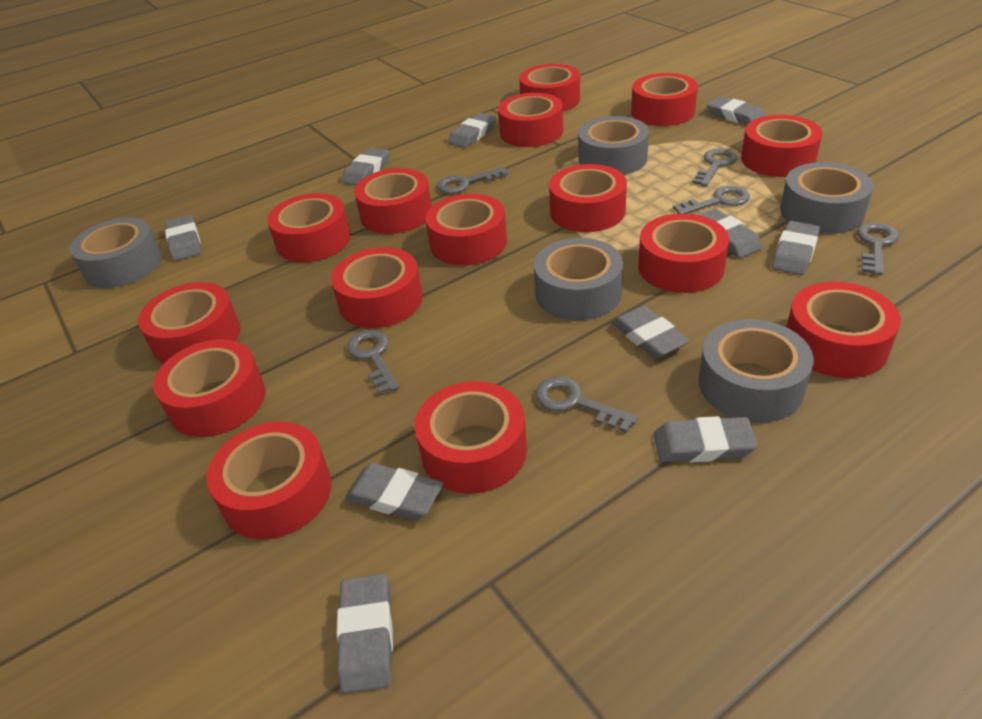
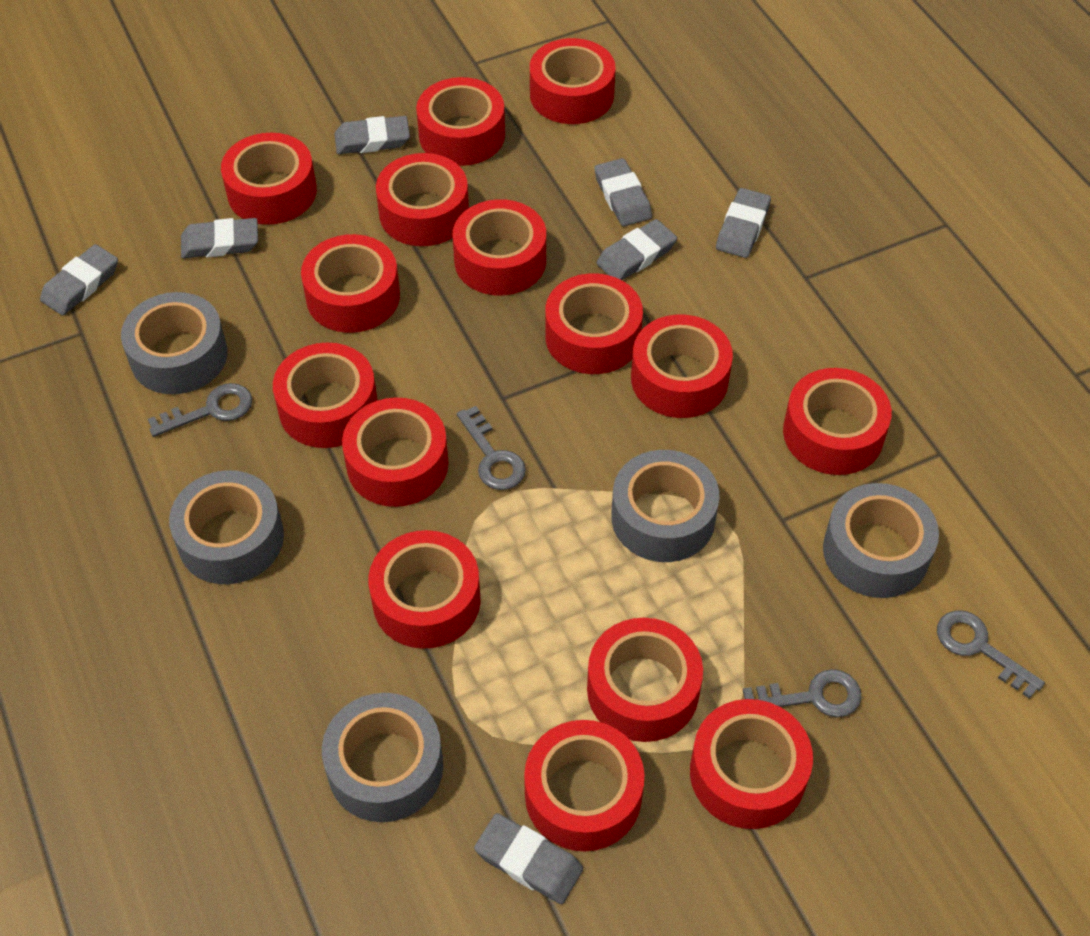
grey eraser: [165,215,201,261] [336,574,393,694] [342,148,390,185] [345,463,443,521] [448,113,497,148] [612,305,690,358] [654,416,758,463] [700,209,762,258] [706,96,765,125] [772,221,820,275] = 10 -> [40,244,118,315] [181,218,258,258] [335,116,410,154] [474,813,583,904] [594,158,652,226] [596,219,677,280] [716,188,771,258] = 7
grey key: [347,330,399,395] [437,167,508,194] [536,376,638,433] [673,186,750,214] [692,148,737,187] [857,222,899,275] = 6 -> [148,383,252,437] [457,406,526,490] [743,669,862,717] [937,611,1045,699] = 4

